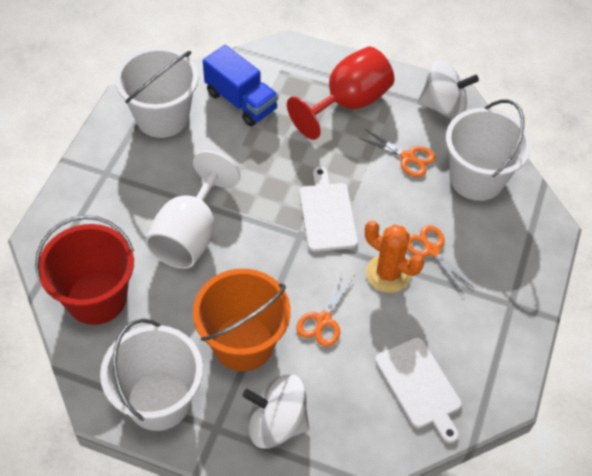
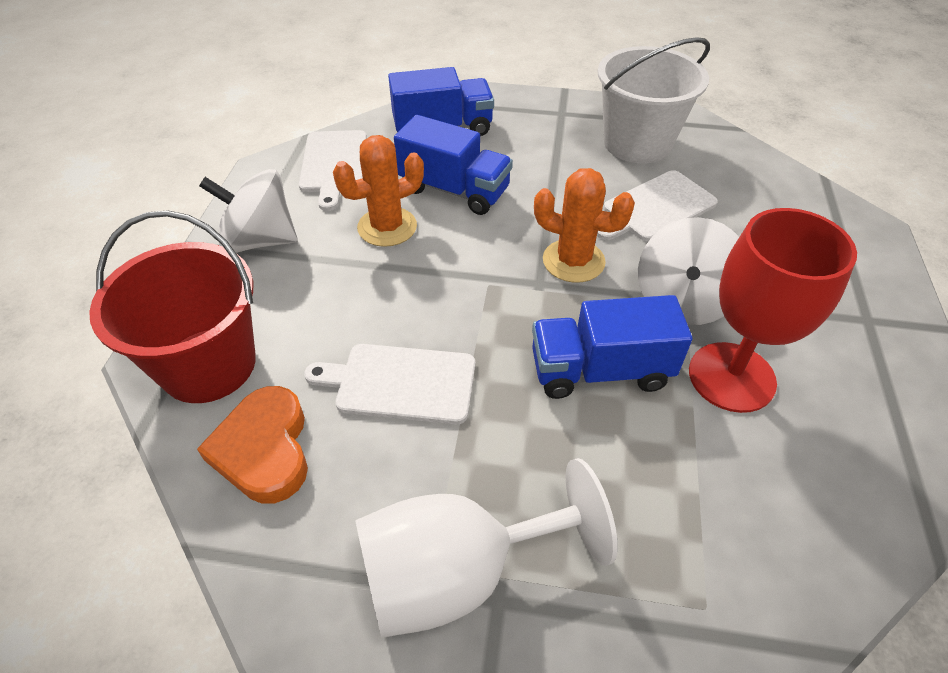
blue truck: [203,45,278,126] = 1 -> [388,67,494,136] [394,115,513,215] [532,295,692,399] = 3
orange bucket: [193,269,291,371] = 1 -> none = 0
orange cactus: [365,220,424,293] = 1 -> [333,135,424,247] [534,168,635,283] = 2
orange heart: none = 0 -> [197,386,308,504] = 1
orange scissors: [296,272,355,347] [358,129,435,177] [407,225,475,294] = 3 -> none = 0
white bucket: [100,319,203,431] [115,47,199,138] [446,100,532,201] = 3 -> [597,37,710,164] = 1
white cutting board: [299,166,358,252] [375,338,462,444] = 2 -> [299,130,367,211] [304,344,475,424] [597,170,718,241] = 3

